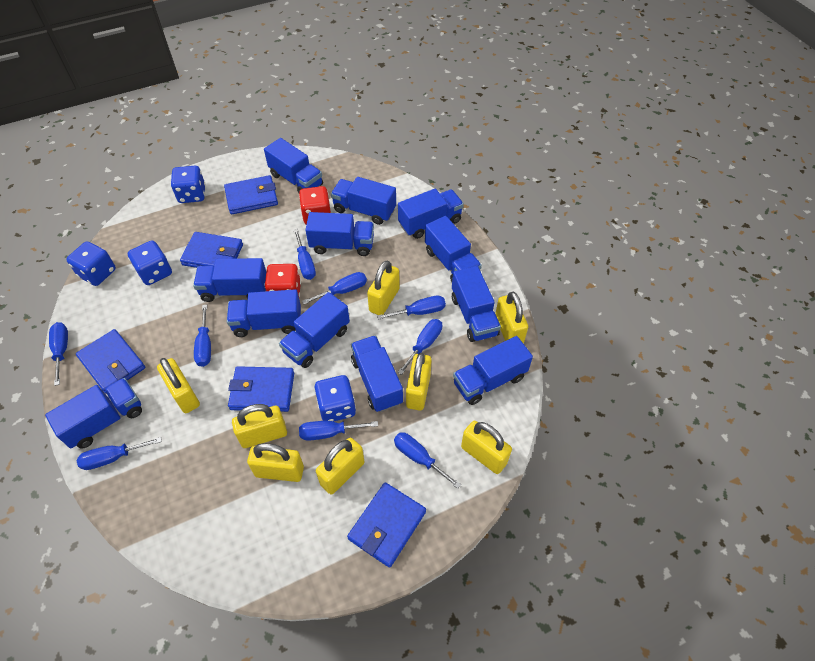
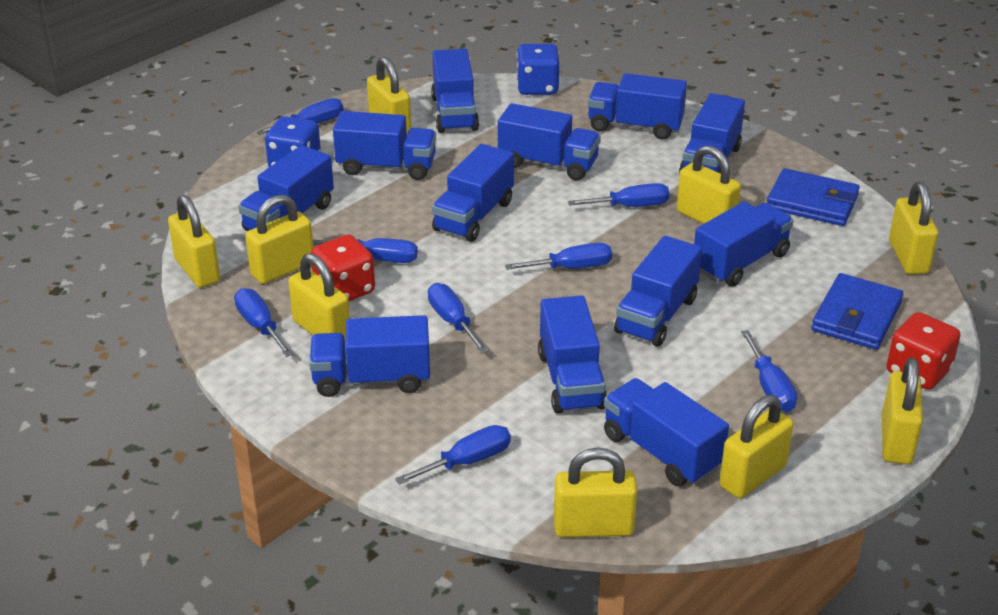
blue dice: [66,241,116,286] [128,241,172,285] [171,166,205,203] [315,375,356,422] = 4 -> [265,116,321,167] [516,44,560,95] = 2
blue screwdriver: [49,322,68,386] [77,437,162,470] [194,305,211,367] [294,229,316,280] [299,421,378,441] [302,272,367,304] [377,296,446,320] [394,432,461,489] [398,319,442,375] = 9 -> [234,288,294,357] [256,98,343,135] [313,238,418,263] [395,425,511,485] [428,283,489,353] [505,243,612,270] [568,183,669,207] [741,330,797,412] = 8
blue wallet: [76,329,145,394] [180,232,243,268] [224,175,278,214] [228,366,294,412] [347,482,426,567] = 5 -> [767,168,860,226] [811,273,903,350] = 2
yellow padlock: [157,358,200,413] [232,404,287,448] [247,443,304,482] [316,438,364,494] [367,261,400,315] [406,353,432,411] [461,421,512,474] [495,292,528,344] = 8 -> [168,195,220,288] [245,194,313,284] [288,253,350,342] [367,57,411,133] [554,447,637,537] [677,145,741,224] [719,395,794,498] [882,357,923,465] [889,182,938,275] = 9

